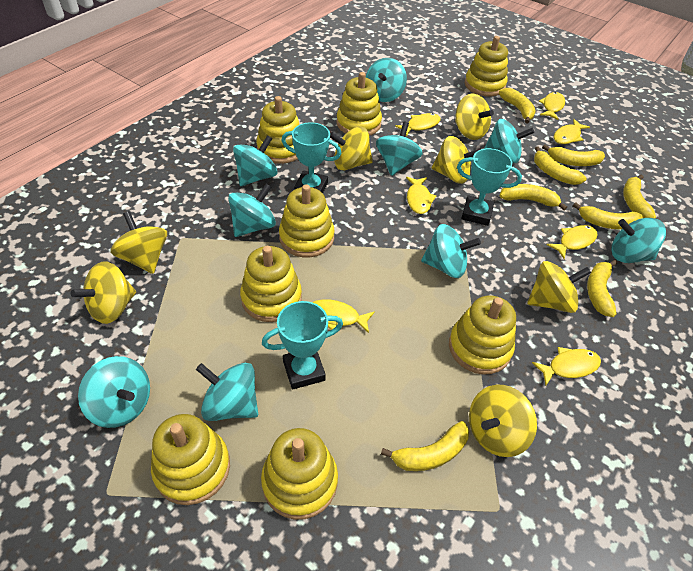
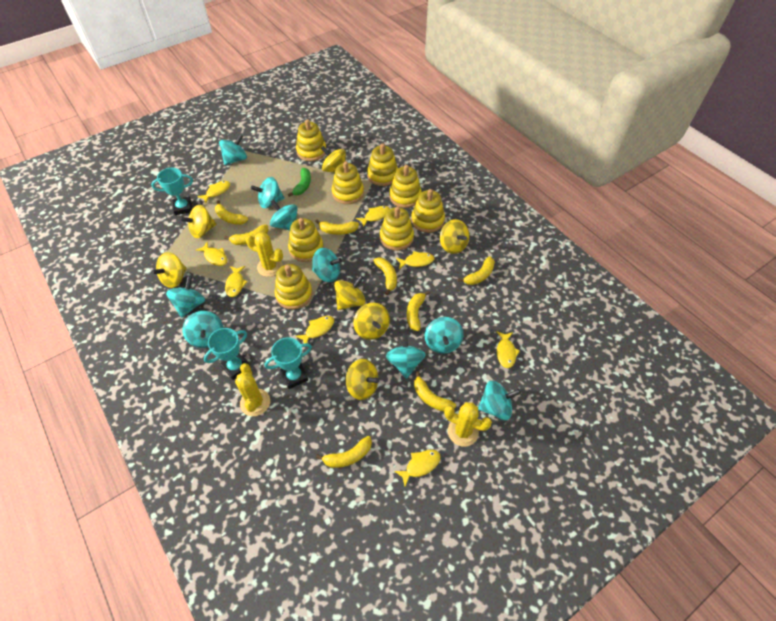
green banana: none = 0 -> [288,168,311,197] = 1
yellow cactus: none = 0 -> [235,363,270,416] [245,232,283,277] [444,402,492,447] = 3
yellow fish: [313,299,375,333] [395,113,441,137] [406,177,436,214] [532,347,601,386] [539,92,565,120] [547,225,598,259] [554,119,590,144] = 7 -> [196,242,227,266] [197,181,230,203] [225,266,248,297] [295,316,334,344] [356,206,390,227] [394,450,440,486] [396,251,434,269] [496,331,520,368] = 8

